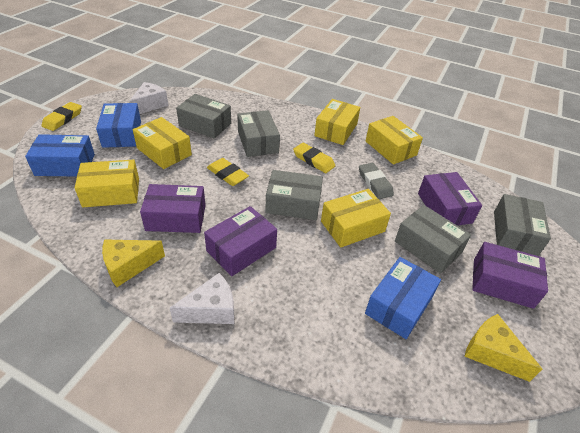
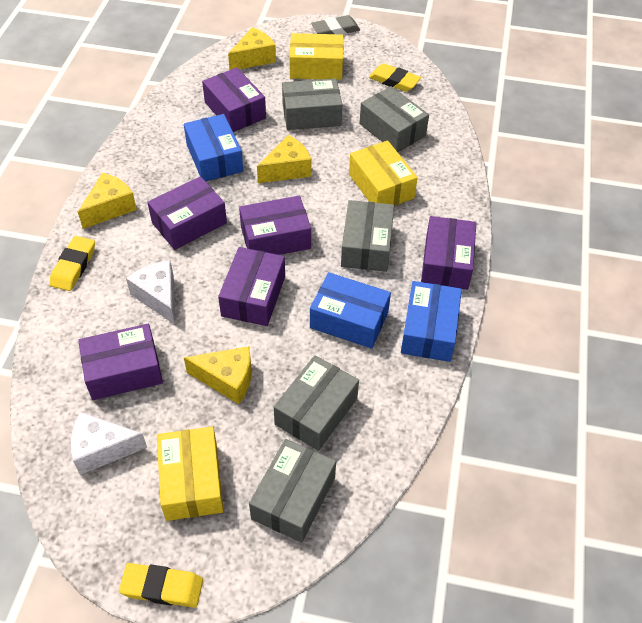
purple box: [140,184,206,233] [204,206,277,276] [418,172,482,226] [472,242,548,309] = 4 -> [78,324,163,400] [147,176,227,250] [202,67,266,132] [218,247,285,326] [239,196,311,255] [421,216,476,290] = 6
yellow box: [75,160,139,207] [133,117,192,169] [314,99,360,145] [321,189,391,248] [366,116,423,165] = 5 -> [157,427,223,521] [289,33,343,80] [349,140,418,206] = 3
yellow cheese: [102,239,165,287] [464,314,542,382] = 2 -> [78,173,137,229] [184,346,252,404] [228,27,276,70] [257,135,311,183] = 4

